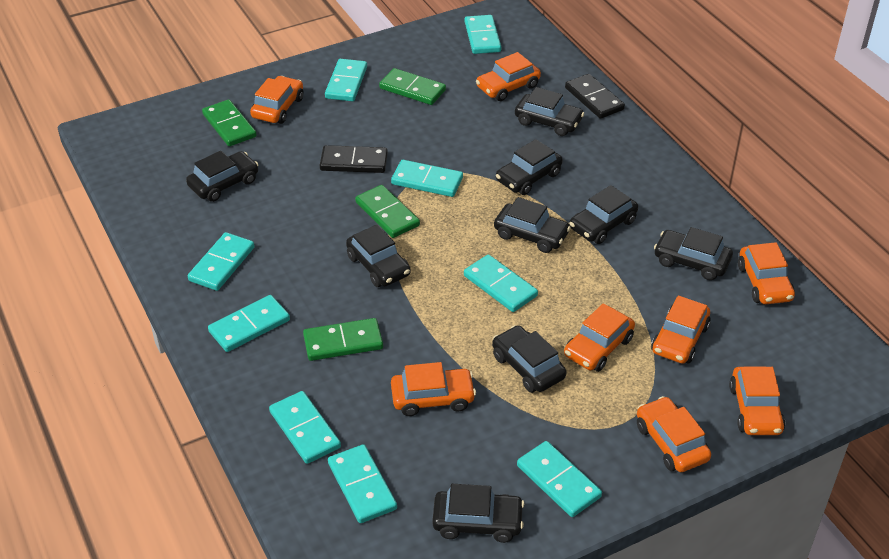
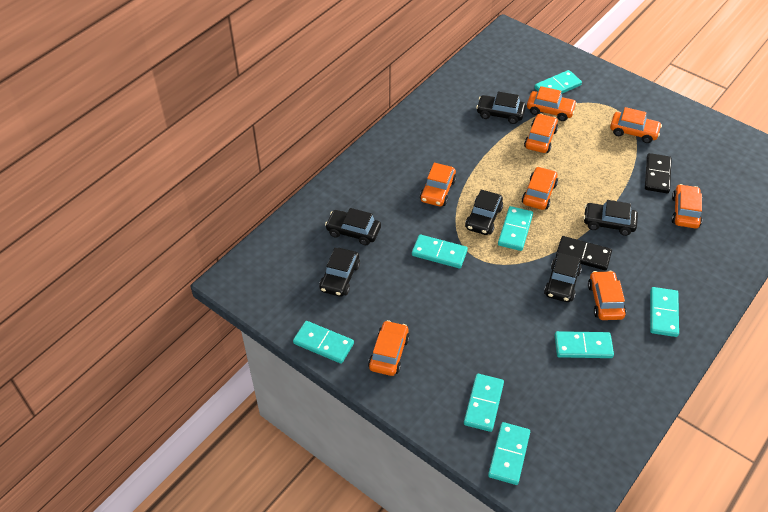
black car: [186,151,259,202] [346,224,411,287] [432,484,524,543] [492,325,566,393] [494,197,571,253] [496,139,563,195] [515,87,584,136] [569,185,638,244] [654,227,733,280] = 9 -> [319,248,360,297] [325,208,381,245] [465,189,503,235] [476,92,526,124] [544,253,582,302] [583,200,638,236] = 6
green domino: [202,100,256,146] [303,318,383,361] [355,185,420,238] [379,68,446,105] = 4 -> none = 0
turquoise domino: [188,232,255,291] [208,295,290,352] [269,391,341,464] [325,59,367,101] [328,444,397,523] [391,160,463,197] [464,254,538,312] [465,15,501,54] [517,441,602,517] = 9 -> [293,321,354,364] [412,234,468,268] [464,374,504,432] [488,422,530,485] [498,206,533,251] [534,70,582,94] [555,331,614,358] [650,287,679,337] = 8

